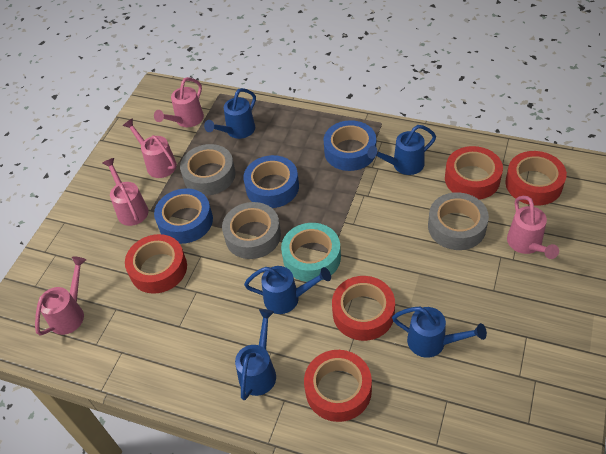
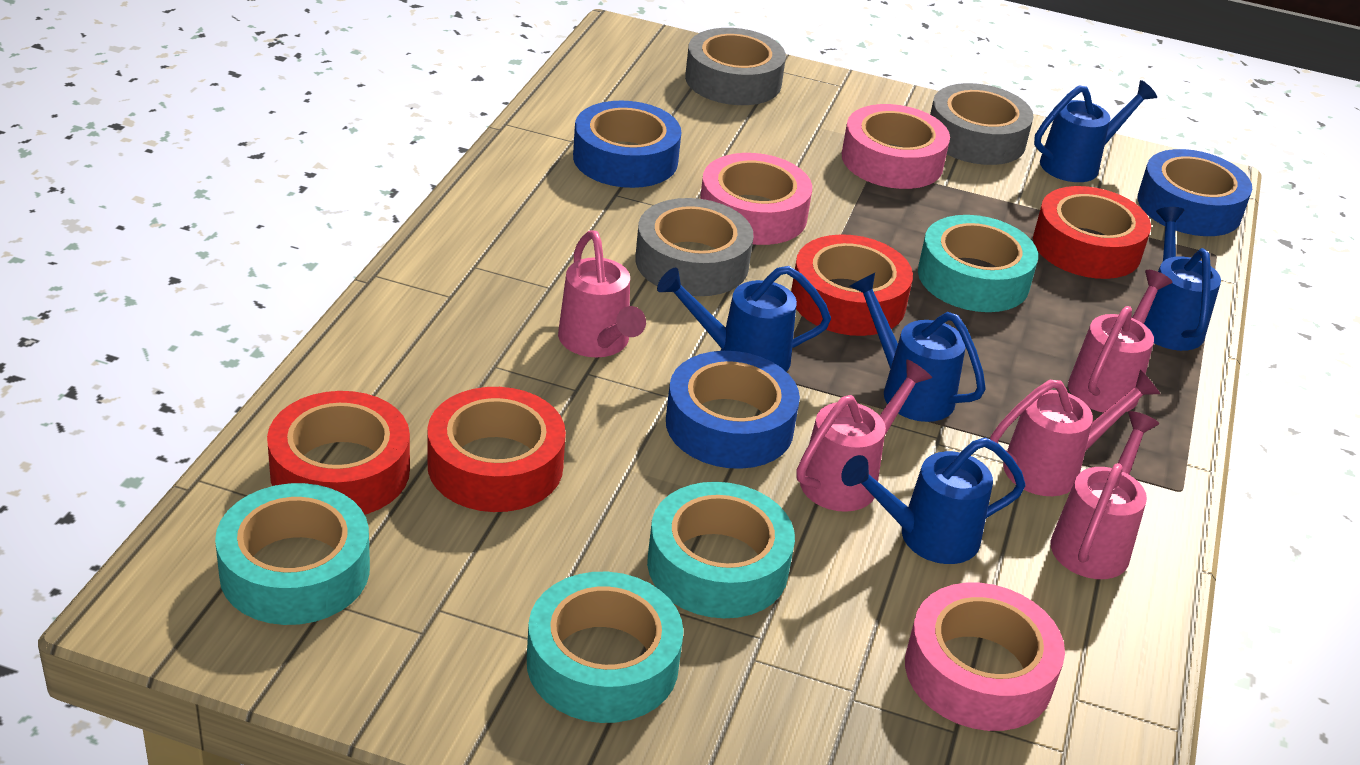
pink tape: none = 0 -> [700,153,812,245] [842,104,950,189] [905,583,1065,731] = 3
red tape: [125,234,187,294] [304,350,372,422] [332,276,395,341] [445,146,503,200] [505,151,567,206] = 5 -> [267,391,410,515] [427,387,566,512] [791,234,913,336] [1033,186,1151,279] = 4
turquoise tape: [281,223,341,282] = 1 -> [215,483,370,625] [527,572,684,723] [647,482,795,618] [918,215,1038,312] = 4

